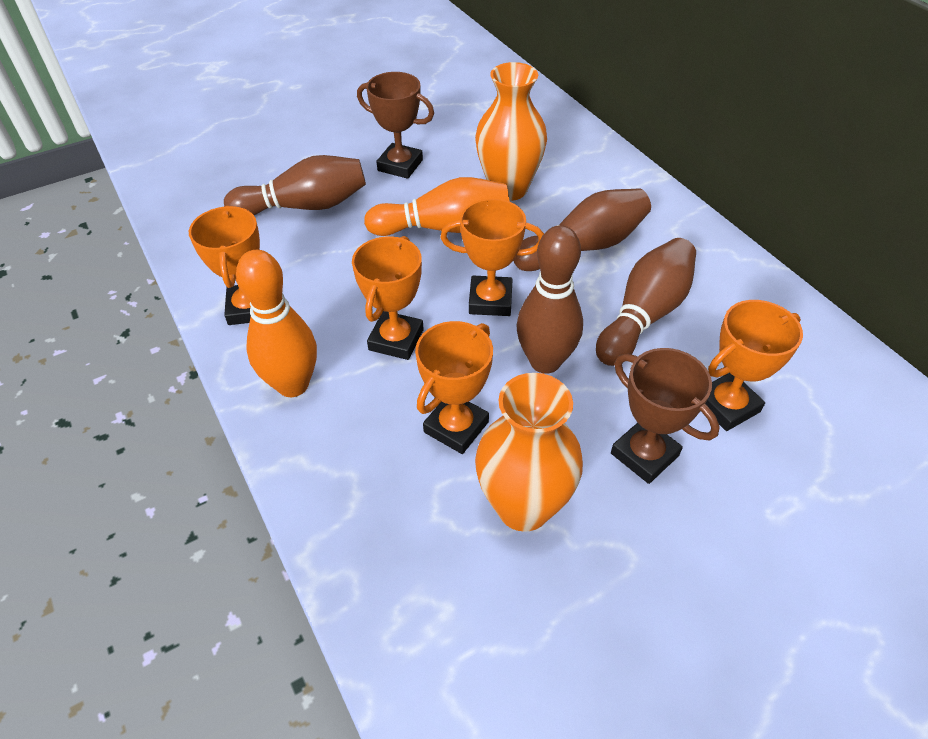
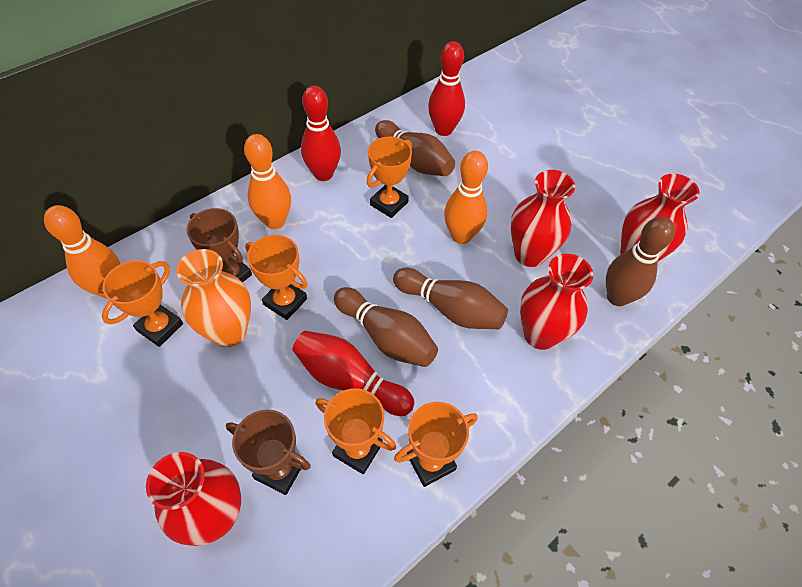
orange bowling pin: [236,250,317,397] [364,177,510,236] = 2 -> [44,205,120,299] [244,134,291,229] [444,151,488,244] = 3
orange vase: [475,62,547,201] [475,373,583,532] = 2 -> [176,249,251,347] = 1
red bowling pin: none = 0 -> [292,331,414,416] [301,86,341,181] [428,41,465,136] = 3
red vase: none = 0 -> [146,452,241,546] [511,170,575,267] [520,254,593,350] [620,174,699,261] = 4

